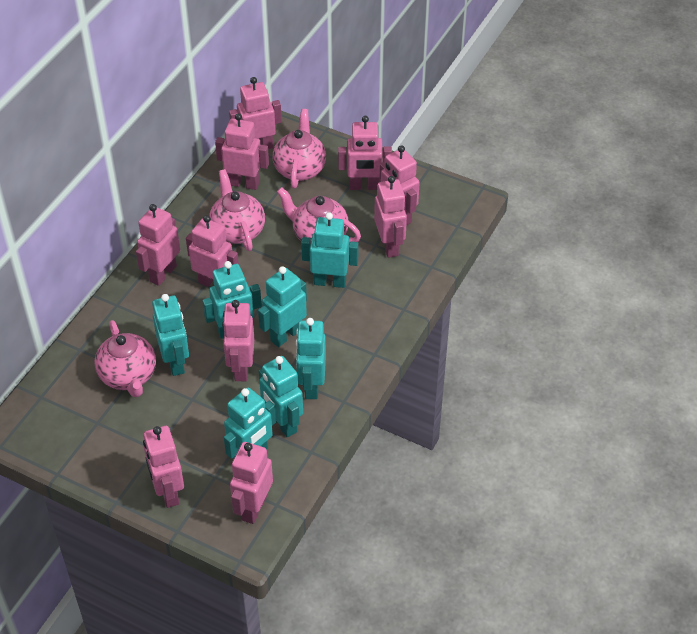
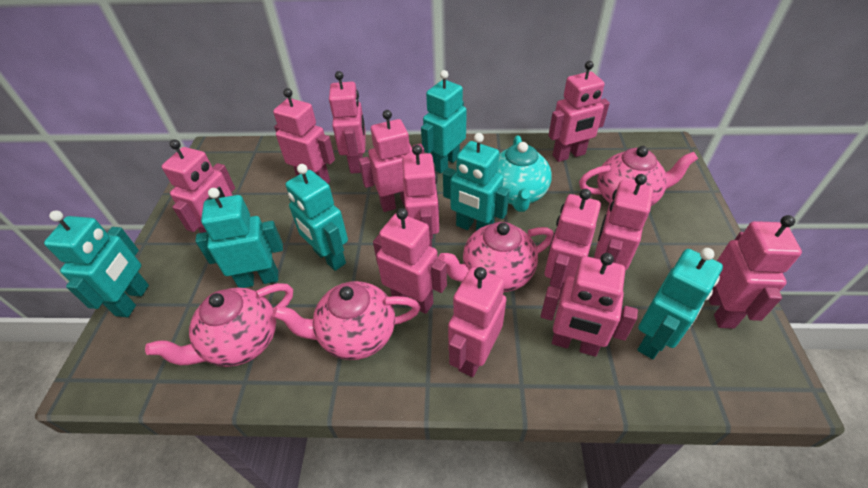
pink robot: [136,204,180,286] [143,426,184,508] [186,215,239,287] [215,113,269,190] [222,300,254,381] [229,77,282,149] [230,442,273,524] [338,116,392,190] [374,176,407,258] [379,145,420,225] = 10 -> [162,139,235,233] [273,88,335,183] [329,71,366,174] [359,110,424,212] [373,208,447,314] [402,145,439,247] [448,267,507,377] [541,253,638,357] [544,189,601,300] [548,61,610,162] [594,174,653,270] [709,215,802,329] = 12
turquoise robot: [152,294,189,376] [202,261,262,339] [224,388,276,459] [258,266,307,347] [259,356,303,437] [296,318,326,399] [301,212,358,288] = 7 -> [44,211,149,317] [195,188,283,288] [285,164,348,271] [421,70,467,173] [443,133,510,231] [637,248,723,359] = 6
turquoise teapot: none = 0 -> [496,135,552,212] = 1

